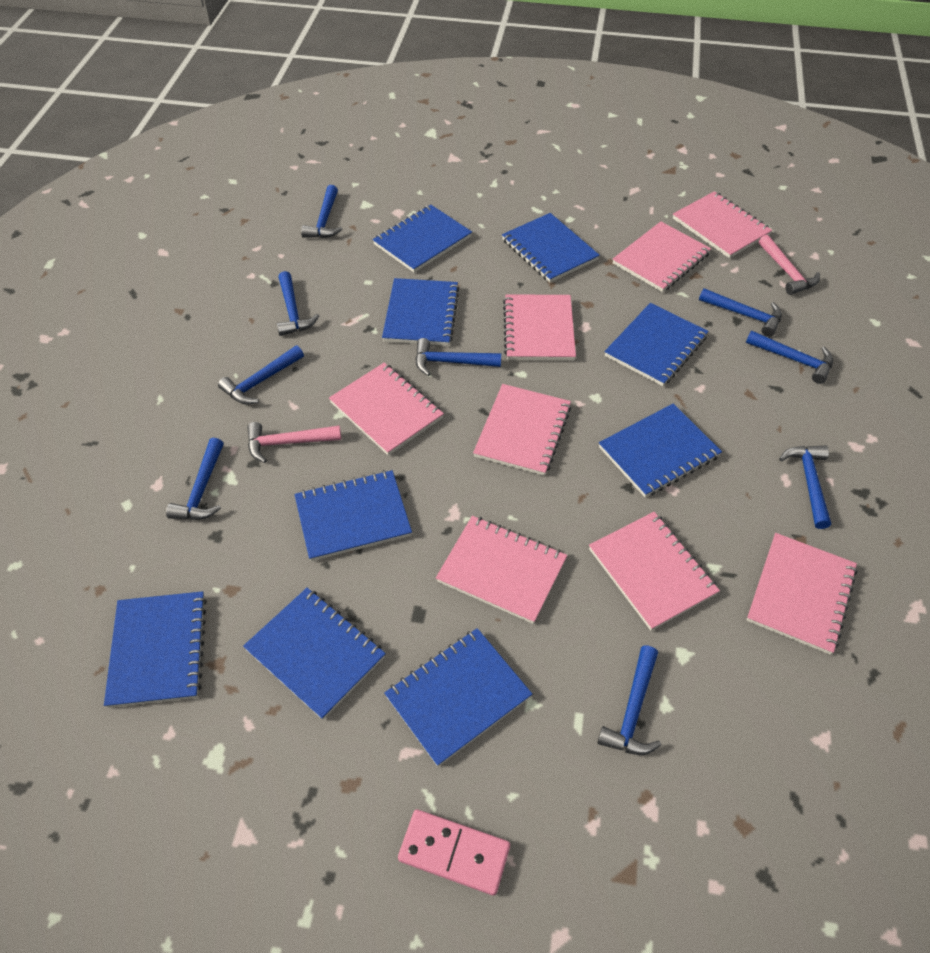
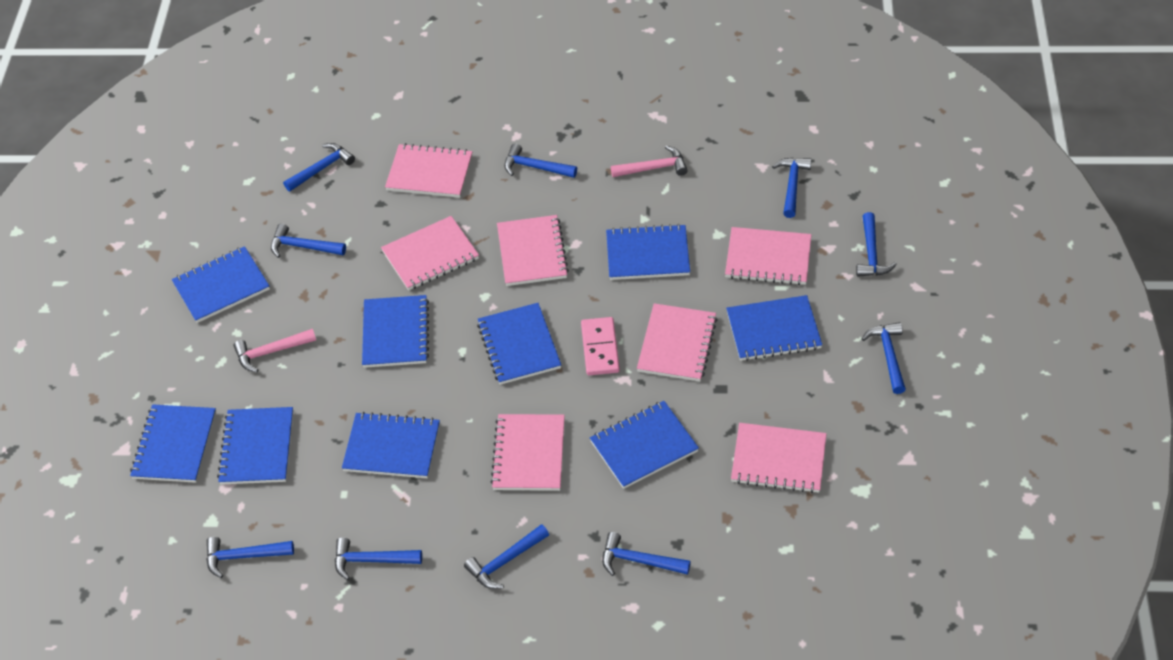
blue hammer: [166,438,224,520] [218,346,304,404] [277,271,319,336] [301,185,342,238] [415,338,501,376] [597,646,661,755] [699,288,782,337] [746,331,833,384] [779,445,831,529] = 9 -> [206,537,294,578] [271,223,346,258] [283,143,355,191] [335,537,422,580] [464,524,549,589] [504,143,577,178] [602,532,691,576] [772,158,812,218] [856,212,897,277] [862,322,906,394] = 10
pink notebook: [329,363,444,456] [436,516,567,624] [473,384,571,476] [503,294,576,360] [589,512,720,631] [613,221,711,292] [673,191,772,258] [747,533,857,655] = 8 -> [381,216,479,290] [385,143,472,198] [490,414,565,491] [497,215,569,286] [637,303,717,381] [725,227,812,285] [731,423,827,493] = 7

